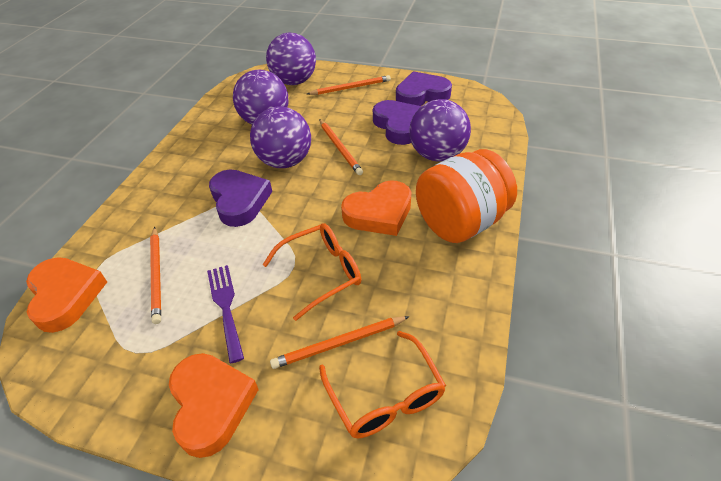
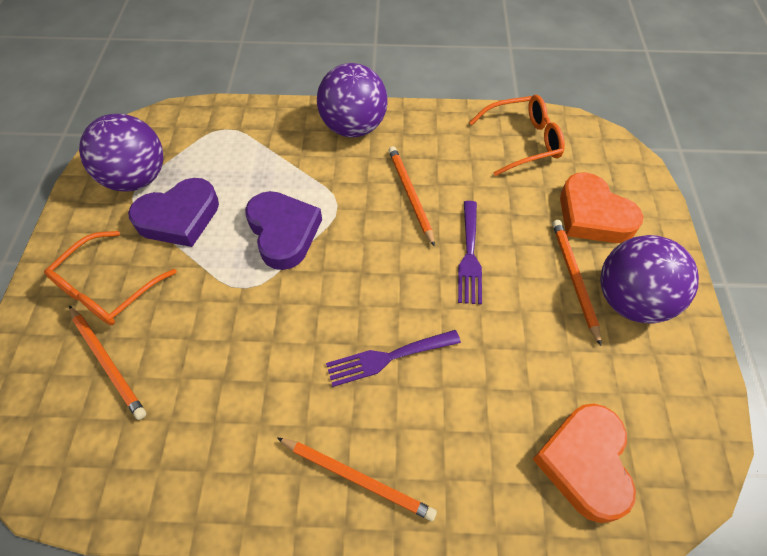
orange heart: [26,257,107,333] [169,353,259,458] [341,180,411,236] = 3 -> [533,403,636,523] [560,172,643,243] = 2
orange jar: [416,149,517,243] = 1 -> none = 0
purple ball: [233,70,288,125] [250,106,311,168] [266,33,316,85] [409,99,471,161] = 4 -> [79,114,163,192] [317,63,388,137] [600,235,699,324] = 3
purple fork: [207,265,244,363] = 1 -> [326,330,461,387] [458,201,482,305] = 2
purple heart: [209,169,272,227] [373,100,421,145] [396,71,452,106] = 3 -> [128,178,219,247] [245,191,322,270] = 2

